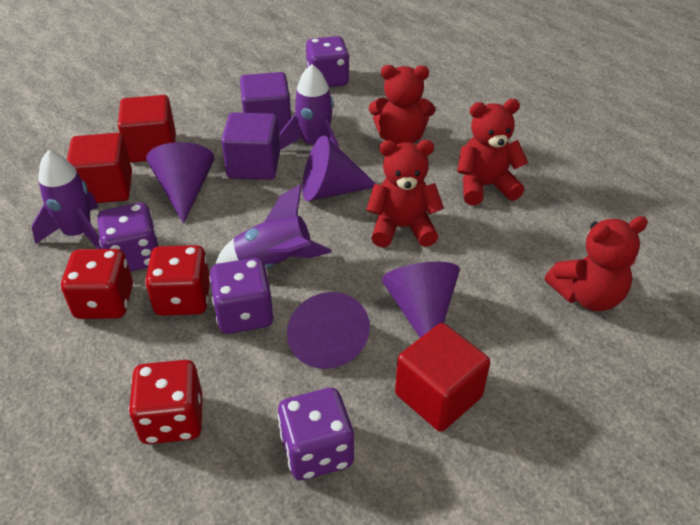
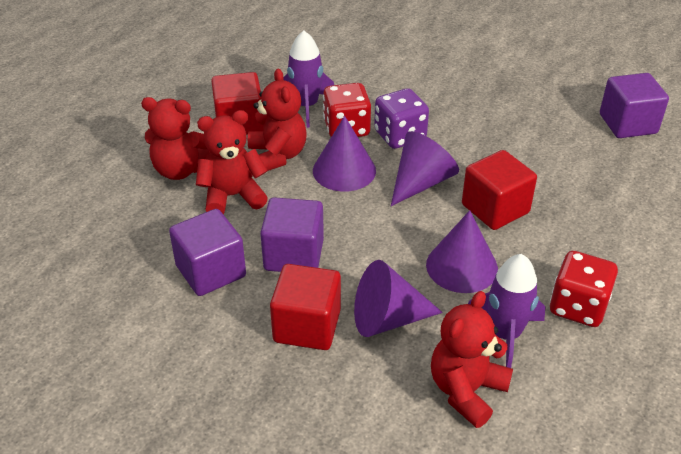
purple cube: [221,112,280,180] [240,72,291,134] = 2 -> [169,209,246,296] [260,197,324,272] [600,73,669,138] = 3
purple dice: [97,203,159,272] [209,258,274,334] [277,388,354,480] [306,36,349,87] = 4 -> [374,88,429,149] = 1
purple rocket: [32,150,102,249] [215,184,332,268] [279,64,339,150] = 3 -> [283,30,334,128] [468,254,546,368] = 2
red dice: [61,249,133,319] [128,360,202,444] [145,245,210,316] = 3 -> [323,83,371,137] [550,251,618,327] = 2

